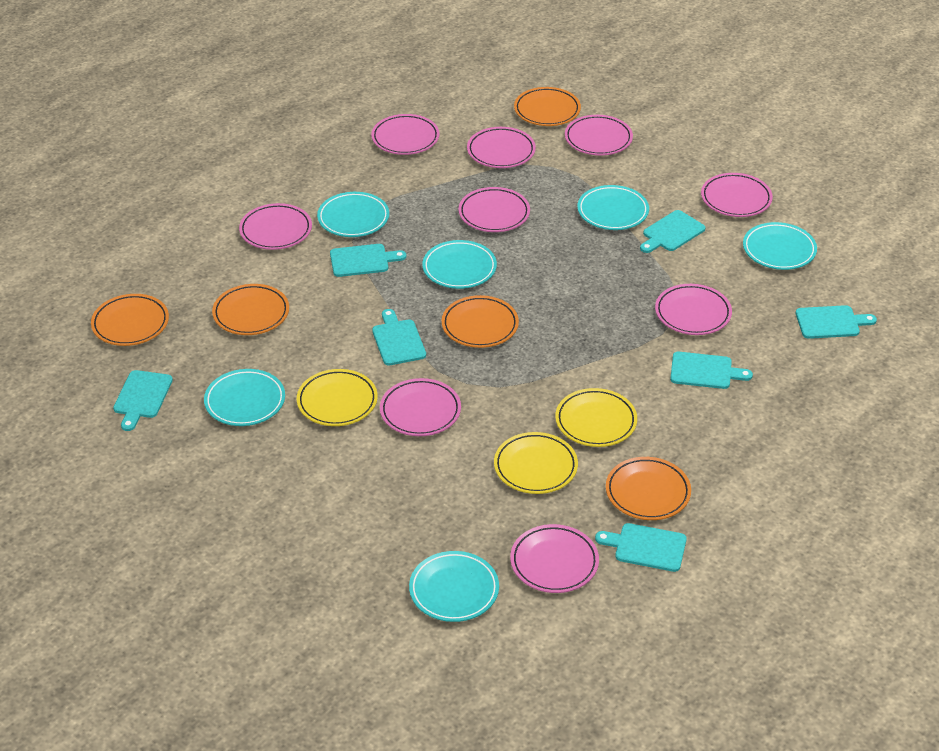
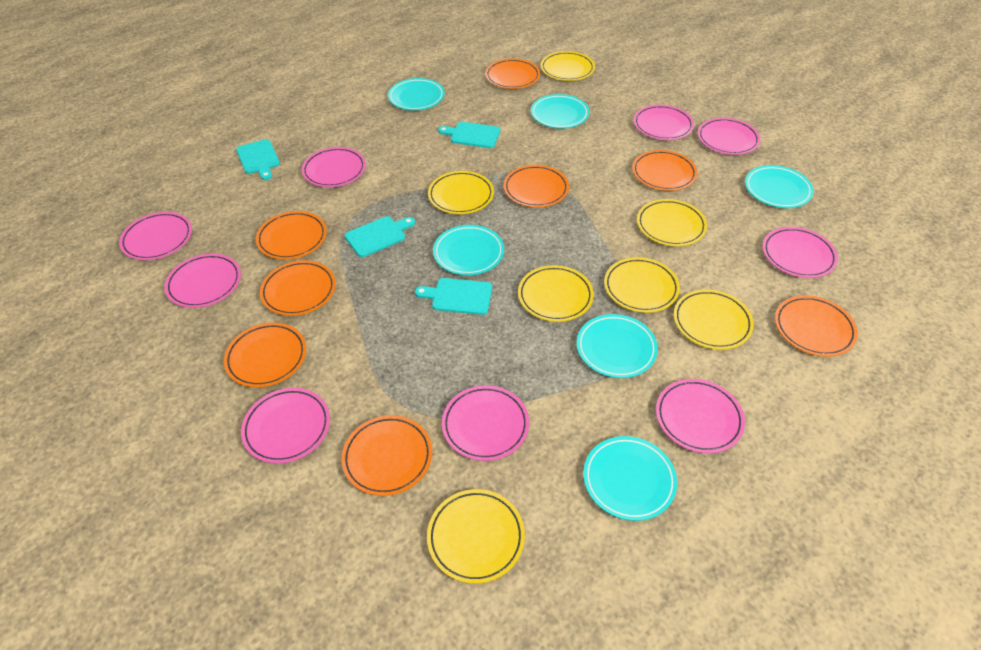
orange plate: [91,294,169,346] [212,284,289,335] [442,295,519,348] [514,87,581,126] [606,457,691,520] = 5 -> [224,323,306,387] [256,211,327,260] [260,260,336,316] [342,415,432,496] [485,59,540,89] [504,165,569,207] [632,150,698,191] [775,295,858,357] = 8
turquoise cutting board: [113,370,173,431] [330,244,406,277] [372,309,426,366] [595,523,687,572] [640,210,706,253] [670,352,753,389] [796,305,877,339] = 7 -> [236,139,280,180] [345,216,415,257] [415,278,492,315] [438,122,500,148] = 4
yellow plate: [297,369,378,426] [494,432,578,494] [555,388,637,447] = 3 -> [427,489,525,584] [428,171,494,214] [518,265,594,322] [541,51,595,81] [604,257,680,313] [637,199,707,246] [674,289,754,350] = 7

